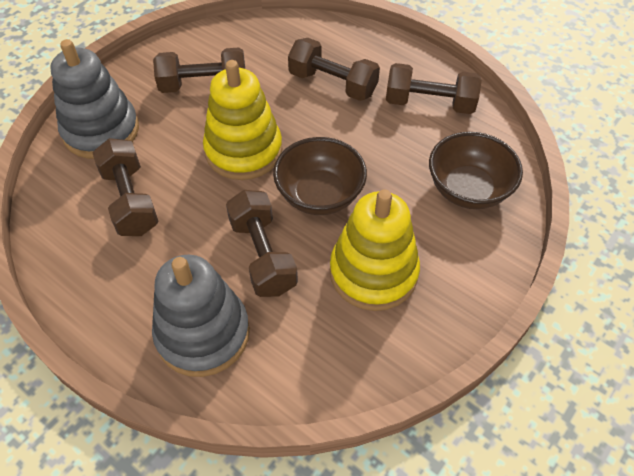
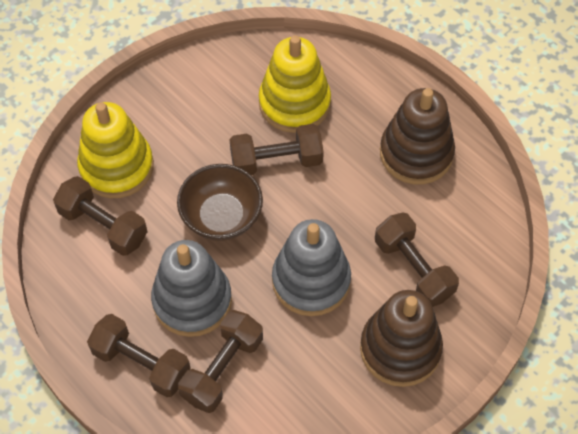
brown bowl: [273,137,367,215] [429,132,523,209] = 2 -> [177,164,263,241] = 1
brown stacking toy: none = 0 -> [360,290,443,387] [380,88,455,184] = 2

